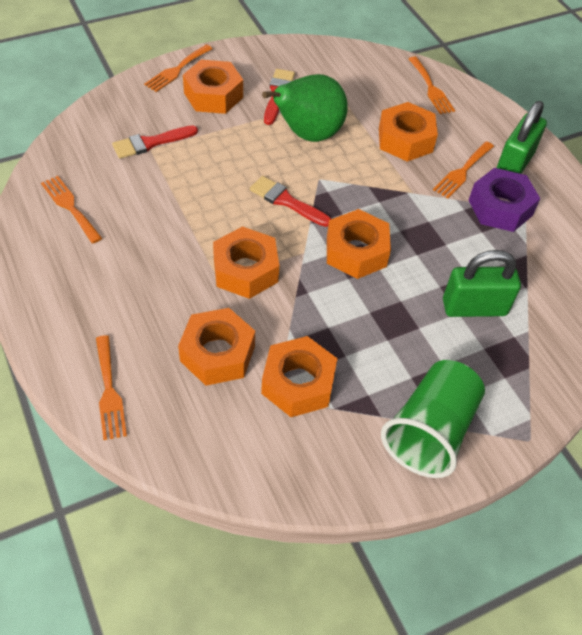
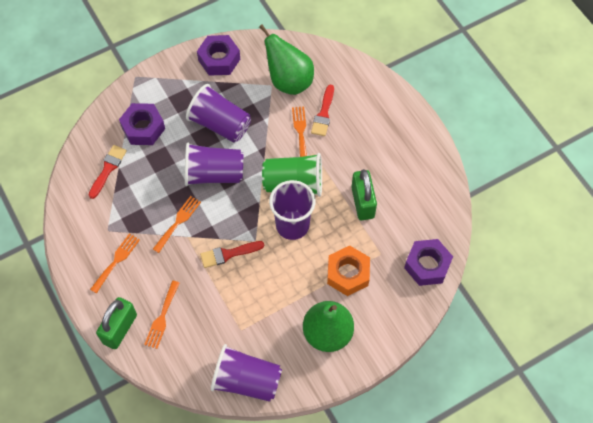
green pear: [262,74,348,142] = 1 -> [259,24,314,95] [303,301,354,352] = 2
orange fork: [41,176,102,244] [96,335,127,440] [144,45,212,92] [409,57,455,114] [433,141,494,198] = 5 -> [90,233,140,293] [144,281,180,349] [153,196,201,253] [292,107,307,157] = 4
orange nut: [178,308,255,386] [183,60,243,114] [213,226,279,299] [261,336,338,417] [327,209,391,279] [379,102,438,162] = 6 -> [327,246,370,296] = 1
purple cup: none = 0 -> [185,143,243,186] [186,84,251,142] [211,344,282,402] [269,180,316,240] = 4
purple nut: [468,168,540,232] = 1 -> [119,103,165,145] [197,35,240,76] [404,239,453,286] = 3

